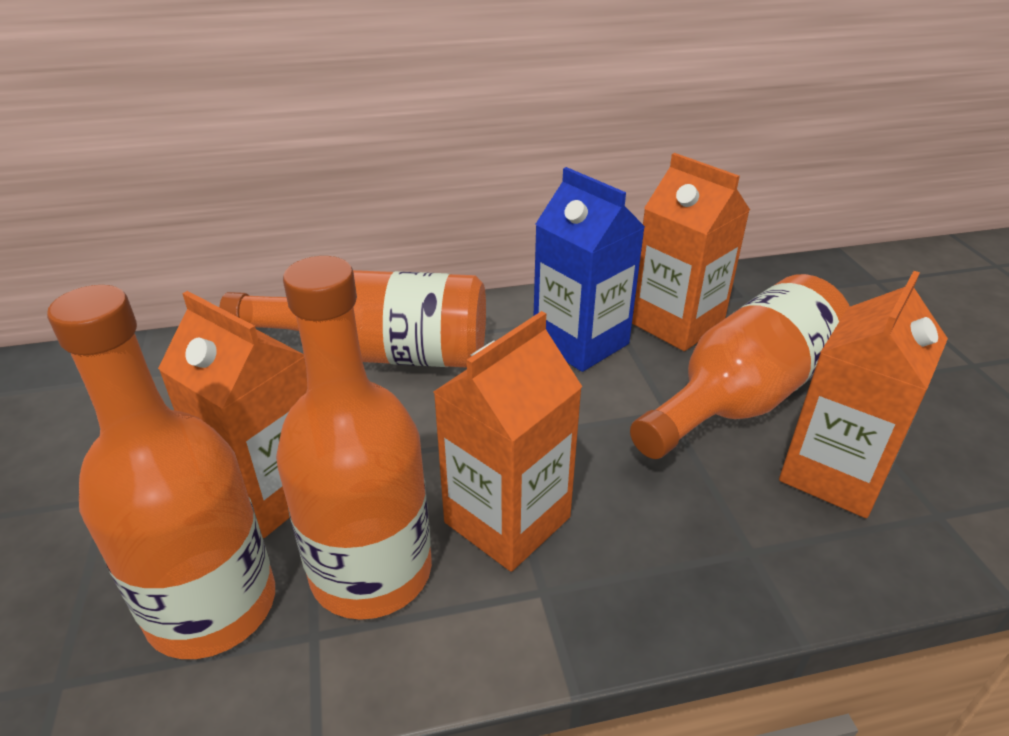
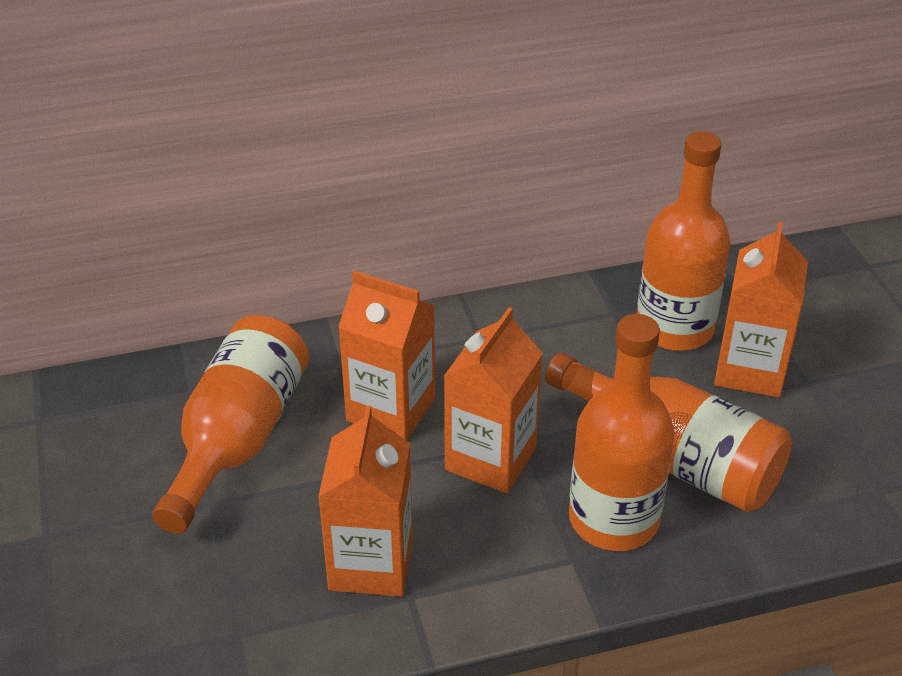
blue carton: [534,167,645,372] = 1 -> none = 0

